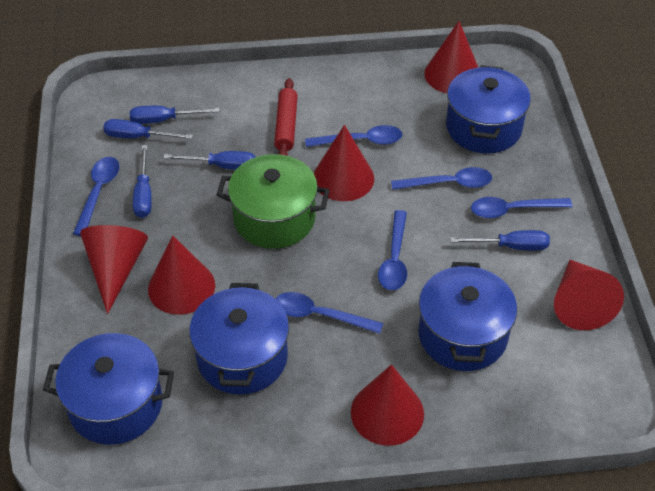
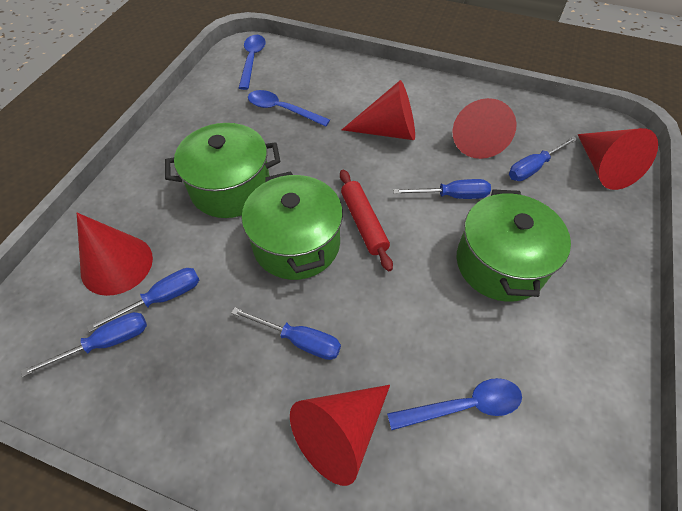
blue pot: [43,333,174,445] [189,283,289,395] [418,262,517,371] [446,65,531,154] = 4 -> none = 0
blue spoon: [73,157,119,236] [276,292,383,334] [305,125,402,147] [378,210,407,290] [391,167,492,190] [471,197,573,218] = 6 -> [239,35,266,90] [248,90,330,127] [387,378,522,430] = 3
green pot: [216,154,330,249] = 1 -> [165,123,280,218] [242,171,343,280] [457,189,571,302] = 3
red cone: [80,225,148,314] [148,235,215,315] [314,125,374,201] [351,364,424,446] [424,21,478,93] [554,260,624,330] = 6 -> [77,213,153,296] [290,385,390,486] [342,80,415,140] [453,98,517,159] [578,128,658,190] = 5

